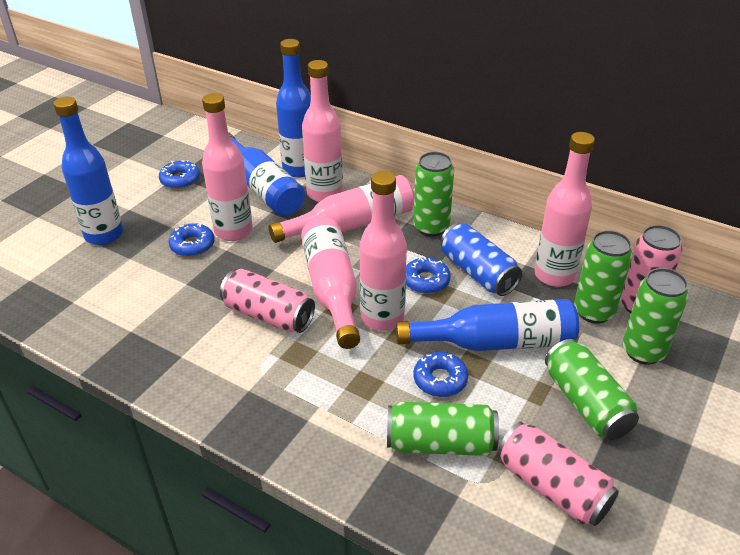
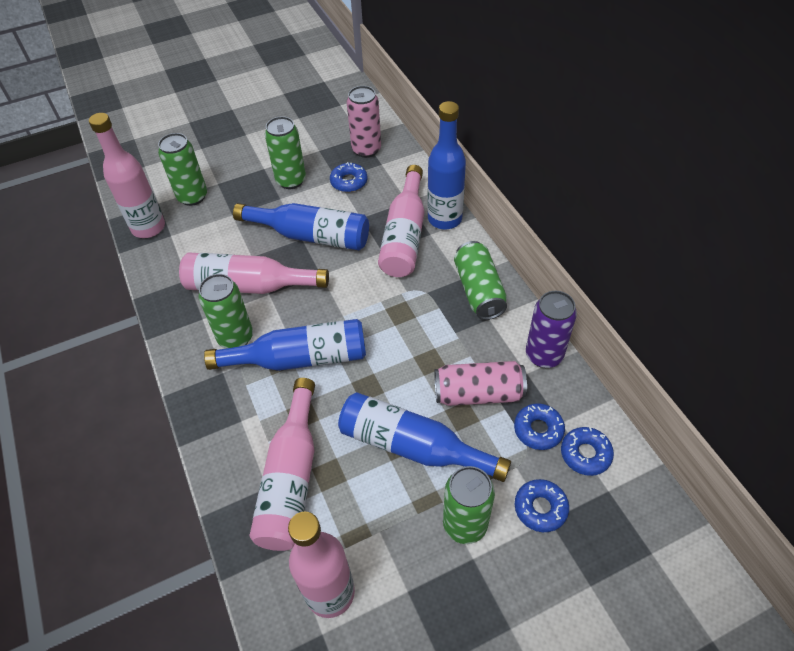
blue can: [440,223,522,296] = 1 -> none = 0
pink bottle: [202,93,253,241] [268,175,415,243] [301,217,360,349] [302,60,343,202] [359,171,407,331] [534,132,595,287] = 6 -> [89,113,165,238] [179,252,329,294] [249,378,315,551] [288,512,355,618] [378,165,424,277] = 5
pink can: [220,269,315,333] [497,422,619,526] [621,225,682,314] = 3 -> [347,86,381,158] [434,361,527,406] = 2
purple can: none = 0 -> [526,291,577,368] = 1

